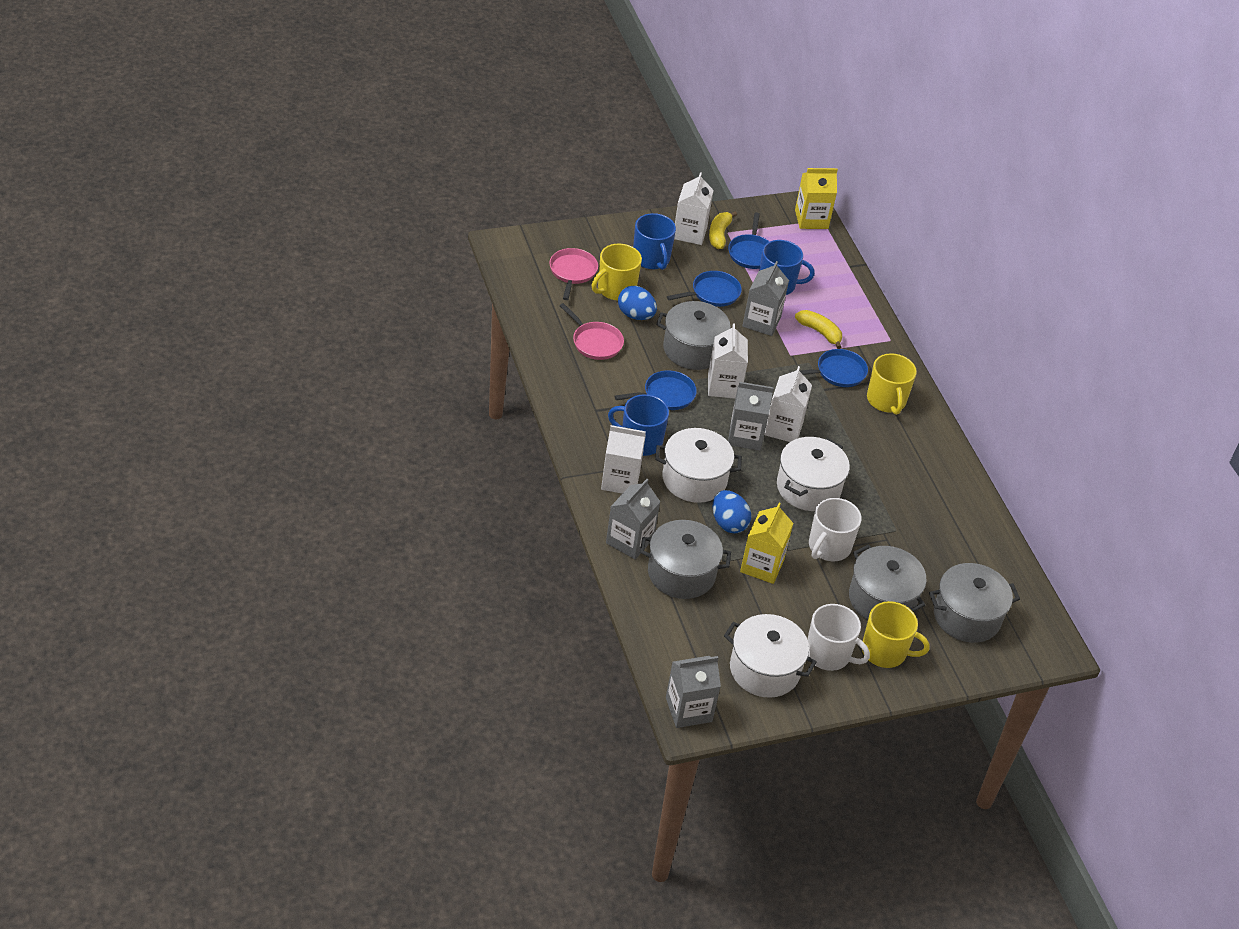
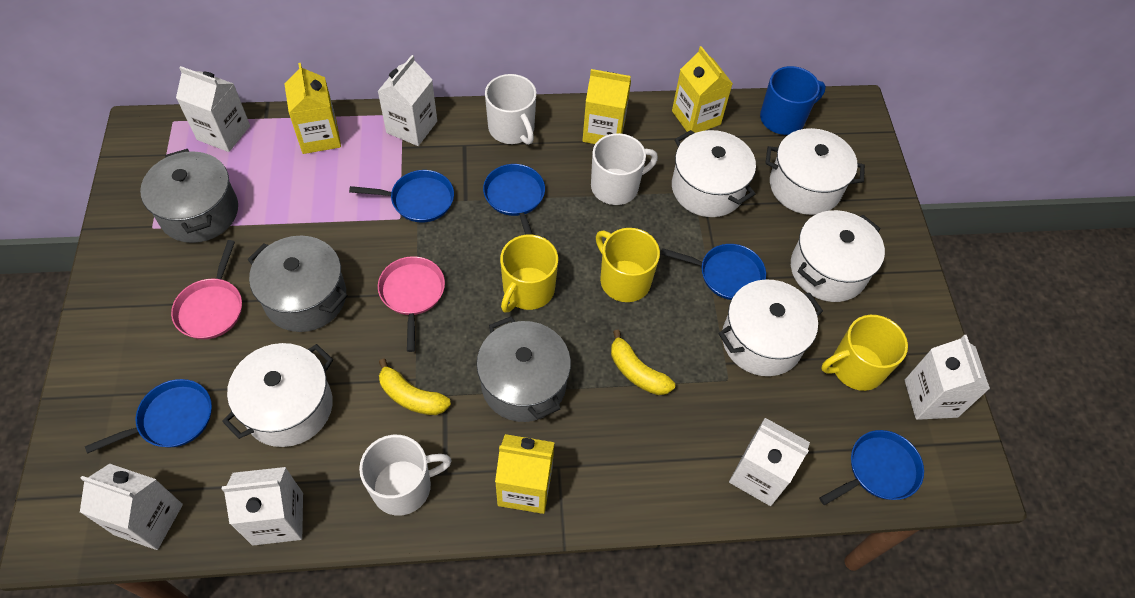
blue egg: [618,286,657,320] [713,490,751,533] = 2 -> none = 0
blue mug: [608,394,669,456] [633,213,676,270] [759,240,815,295] = 3 -> [760,66,826,135] = 1
blue pan: [615,371,697,410] [667,271,742,307] [728,212,770,269] [789,349,868,387] = 4 -> [85,379,212,454] [349,170,454,223] [483,164,545,235] [661,244,766,300] [819,430,924,505] = 5
grey carton: [606,479,660,559] [666,656,721,728] [728,382,774,451] [742,261,789,336] = 4 -> none = 0
grey pot: [640,520,731,599] [656,301,731,370] [849,545,926,620] [929,563,1020,643] = 4 -> [140,149,238,243] [248,236,348,332] [477,316,571,422] = 3
white carton: [601,425,646,494] [674,172,714,245] [708,323,748,399] [764,366,812,442] = 4 -> [80,464,183,550] [176,66,250,152] [222,467,303,546] [377,55,437,146] [729,418,810,506] [905,335,990,420] = 6
white mug: [807,604,870,671] [809,498,862,561] = 2 -> [359,435,452,515] [485,74,537,145] [591,133,658,205] = 3
white pot: [655,428,742,503] [724,614,817,698] [777,437,850,511] = 3 -> [222,343,333,447] [672,130,756,217] [718,279,823,376] [765,128,865,215] [791,210,885,302] = 5
yellow carton: [740,503,793,584] [795,168,838,229] = 2 -> [285,63,341,154] [495,434,555,514] [582,69,631,144] [672,46,733,133] = 4

